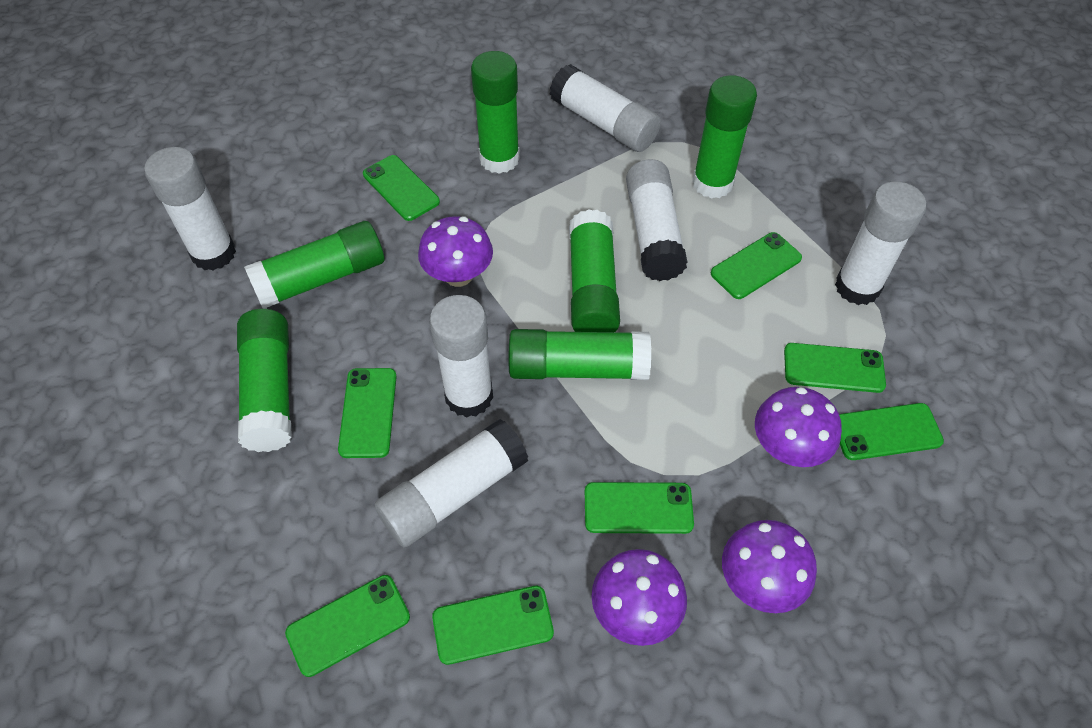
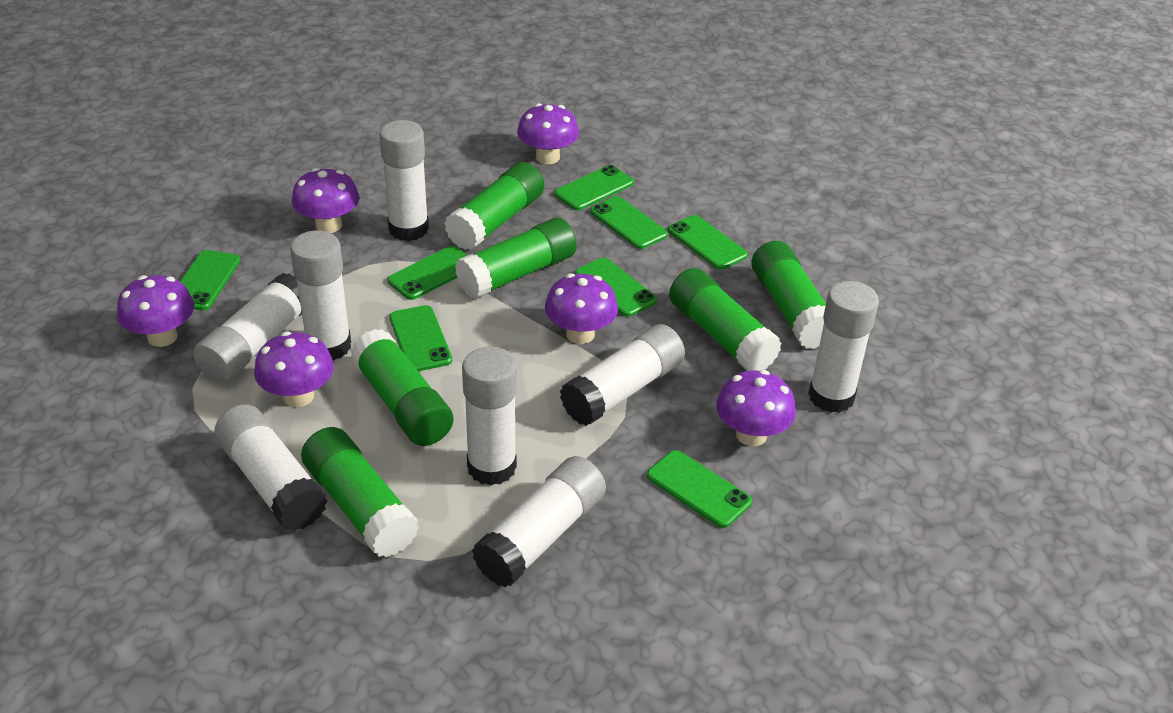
purple mushroom: [418,216,493,287] [592,549,687,646] [722,520,817,613] [755,387,842,467] = 4 -> [117,275,194,347] [254,331,334,407] [292,168,360,233] [517,103,579,164] [545,273,618,344] [716,370,796,446] = 6
white glue stick: [144,147,236,271] [374,419,528,547] [429,295,493,418] [550,64,661,152] [626,159,687,281] [835,181,926,305] = 6 -> [193,273,302,382] [214,404,327,531] [290,230,351,360] [380,120,429,241] [462,347,517,486] [472,456,606,588] [560,324,685,426] [808,281,879,413] = 8

